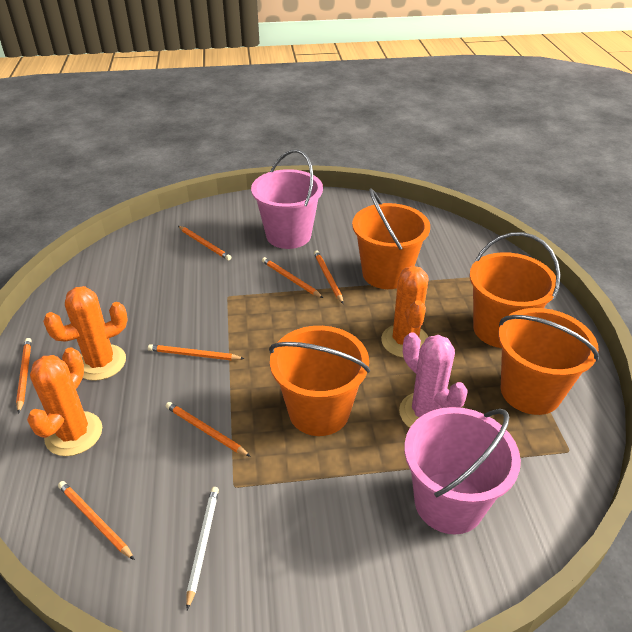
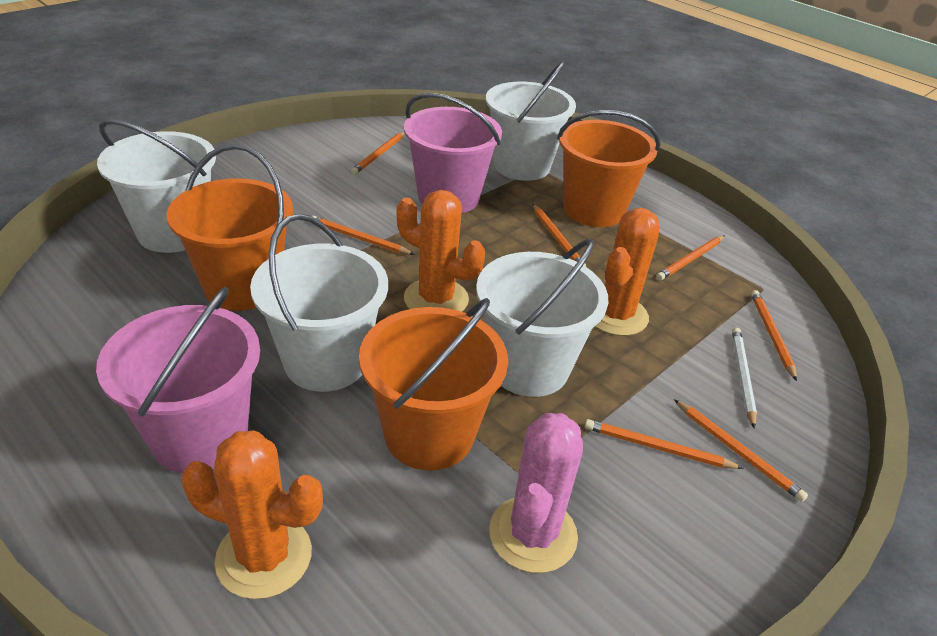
orange bucket: [269,326,370,436] [352,188,430,289] [469,232,561,348] [498,308,599,415] = 4 -> [167,144,293,311] [359,298,508,470] [557,110,660,227] = 3
white bucket: none = 0 -> [97,119,216,253] [250,214,388,392] [476,239,608,397] [486,61,576,181] = 4

